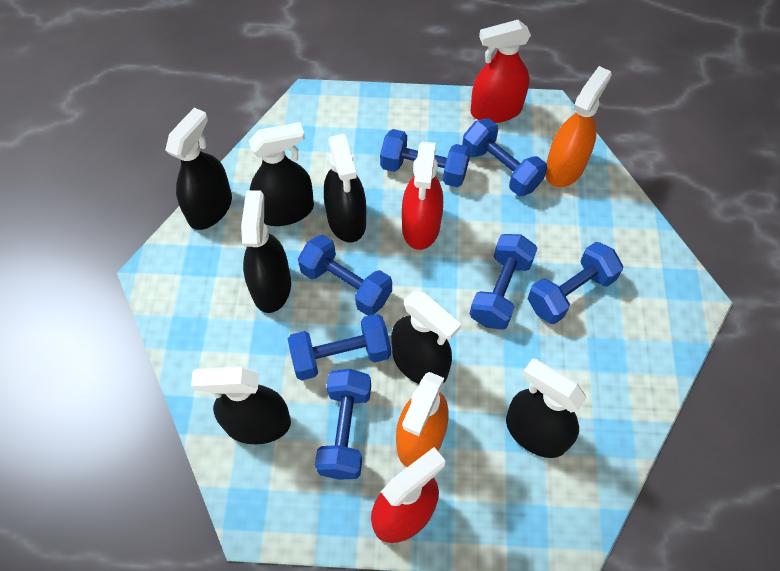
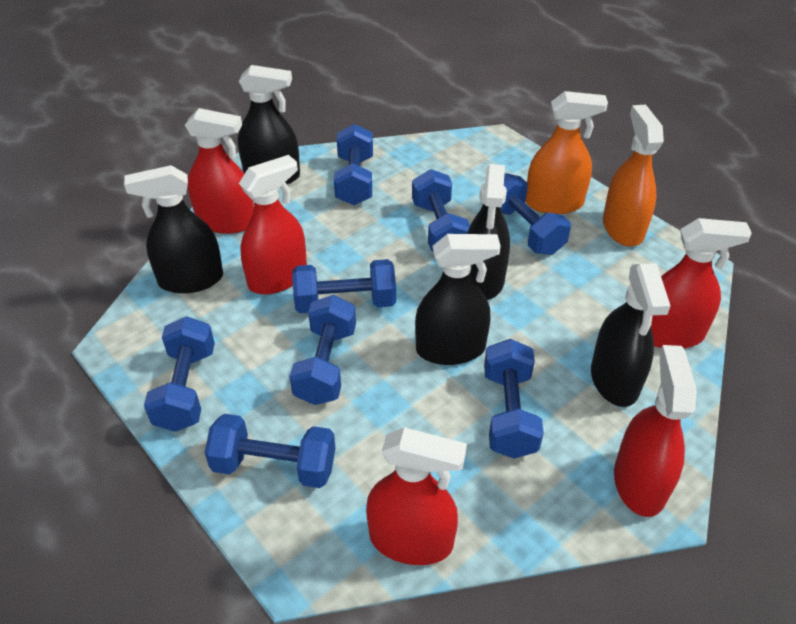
black spray bottle: [165,108,232,230] [191,366,291,444] [241,191,291,313] [249,122,314,226] [324,134,366,243] [391,291,461,384] [506,358,586,458] = 7 -> [124,165,223,294] [238,65,300,184] [415,234,501,365] [467,164,510,300] [591,263,671,407] = 5
blue dumbbell: [288,314,391,380] [298,234,392,316] [315,369,371,480] [380,129,471,187] [462,118,547,196] [470,234,537,330] [528,242,623,324] = 7 -> [144,316,215,432] [205,414,335,488] [289,295,356,405] [292,259,396,313] [334,124,373,205] [412,169,470,252] [484,339,544,459] [501,173,571,255] = 8
red spray bottle: [371,447,445,543] [402,141,443,250] [471,20,531,123] = 3 -> [185,108,254,234] [239,155,307,294] [366,427,467,565] [614,345,697,517] [651,218,752,348] = 5

